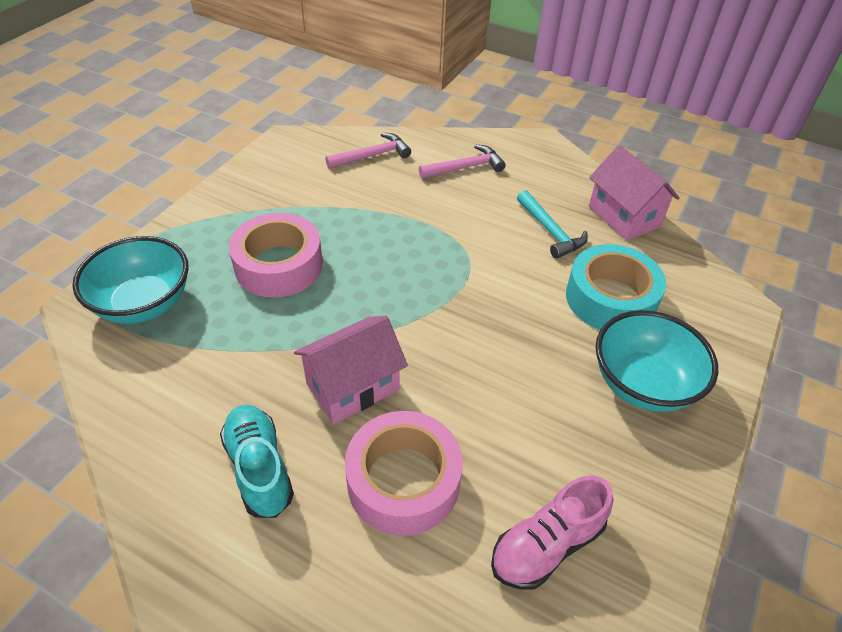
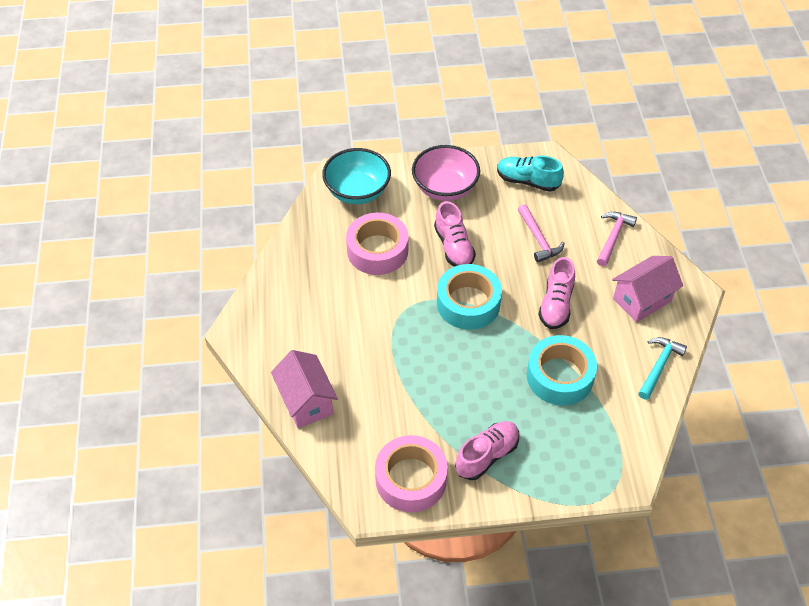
pink bowl: none = 0 -> [412,145,480,201] = 1
pink shoe: [491,476,613,590] = 1 -> [434,201,476,267] [455,421,519,480] [538,257,575,329] = 3
turquoise bowl: [72,236,189,324] [596,310,718,412] = 2 -> [322,148,391,204] = 1
turquoise tape: [566,244,666,330] = 1 -> [437,264,502,330] [527,335,597,405] = 2

